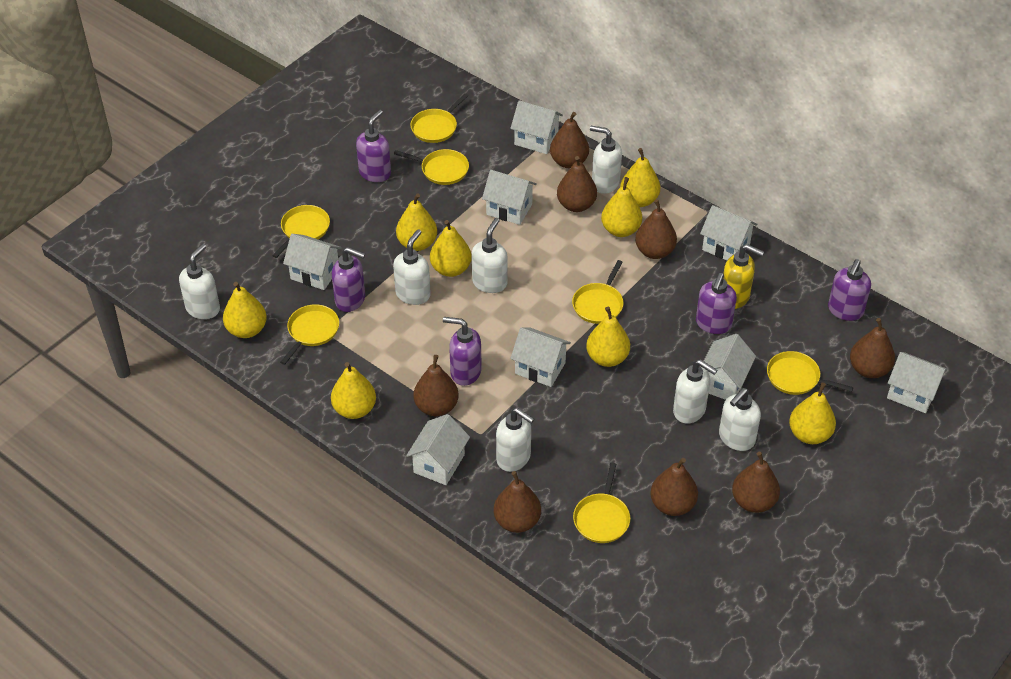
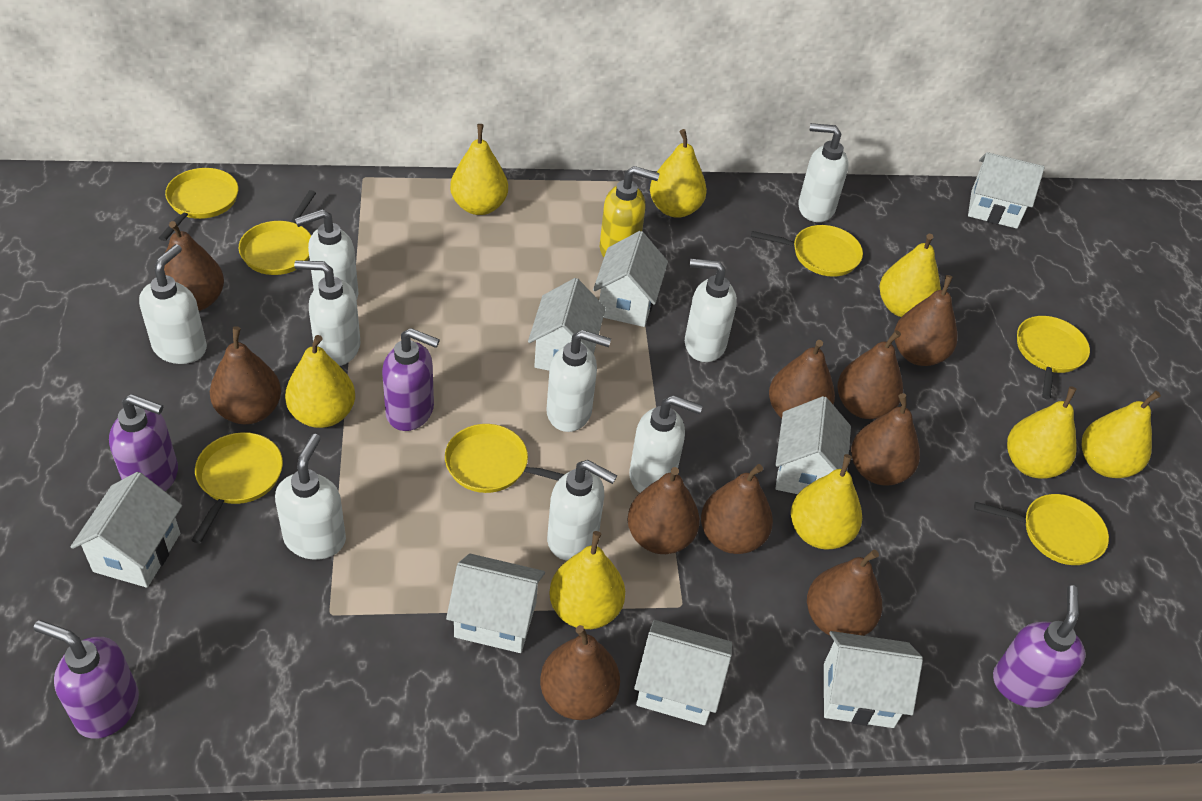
brown pear: [413,355,459,416] [494,471,541,533] [550,112,589,168] [557,156,597,212] [635,199,677,259] [650,458,698,516] [732,452,780,513] [850,318,895,378] = 8 -> [164,221,224,311] [210,326,281,424] [540,625,620,720] [627,467,700,554] [701,464,773,554] [769,340,835,418] [807,550,882,636] [838,330,903,419] [851,393,920,486] [894,275,957,366] = 10
purple soap dispenser: [332,247,365,312] [356,110,391,182] [443,317,482,386] [696,273,737,334] [828,259,871,321] = 5 -> [34,620,139,739] [109,394,178,492] [382,328,440,431] [993,585,1086,708] = 4
white soap dispenser: [179,244,220,319] [393,229,431,305] [472,218,508,293] [496,407,534,472] [590,126,622,194] [673,359,717,424] [719,388,761,451] = 7 -> [139,244,207,364] [275,434,346,560] [294,260,360,366] [295,209,359,300] [546,330,611,432] [547,460,617,560] [629,395,703,493] [685,259,737,362] [798,123,849,222] = 9

